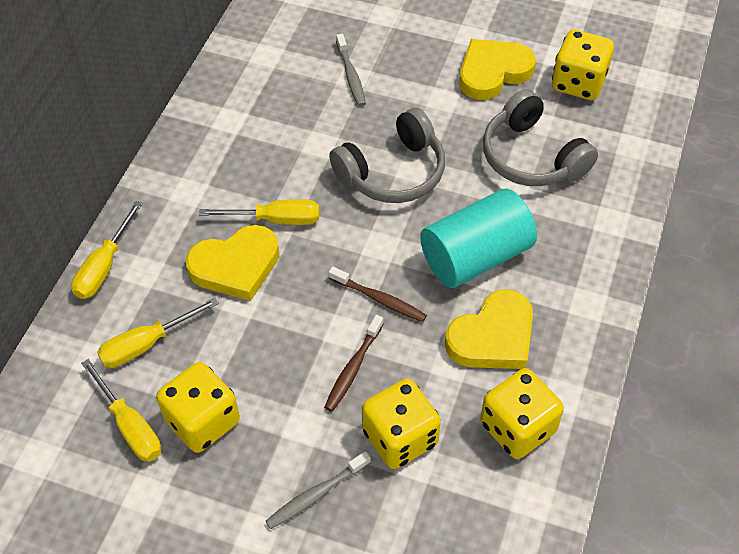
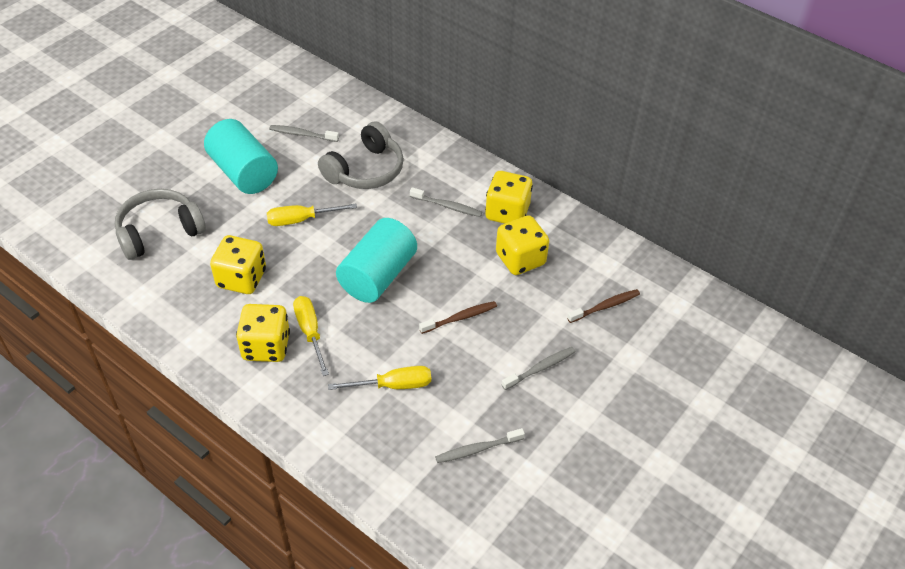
grey toothbrush: [265,451,371,529] [336,34,366,106] = 2 -> [269,125,339,142] [410,187,482,217] [435,428,525,463] [501,347,575,390] = 4
turquoise cylinder: [420,189,537,288] = 1 -> [204,119,278,194] [336,218,417,303] = 2
yellow heart: [186,225,279,301] [445,289,533,369] [459,39,536,100] = 3 -> none = 0
yellow screwdriver: [71,201,142,299] [81,359,161,462] [97,298,219,368] [199,199,319,225] = 4 -> [267,204,357,226] [293,296,329,376] [328,366,431,390] = 3

